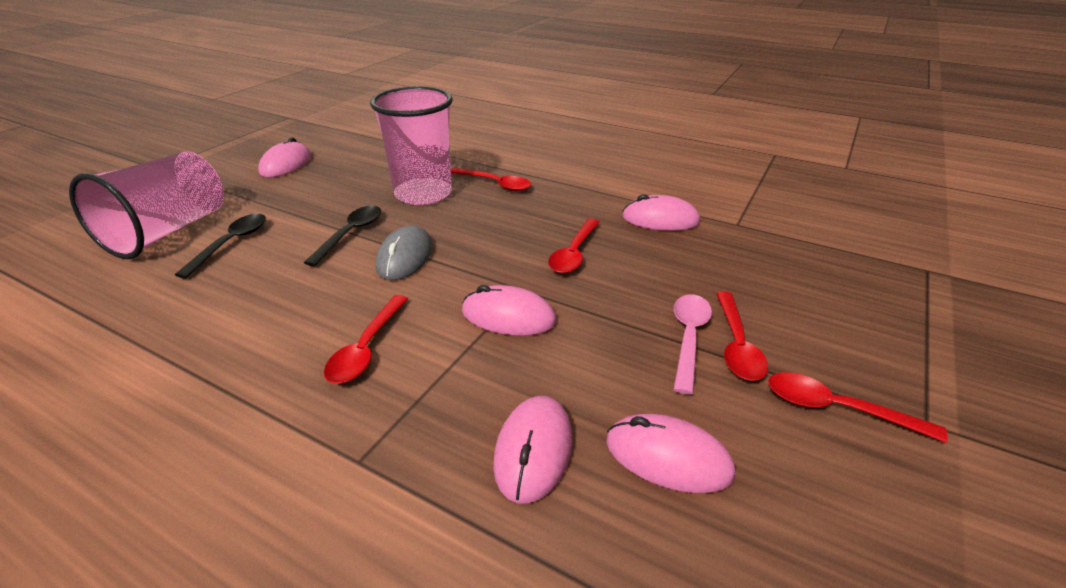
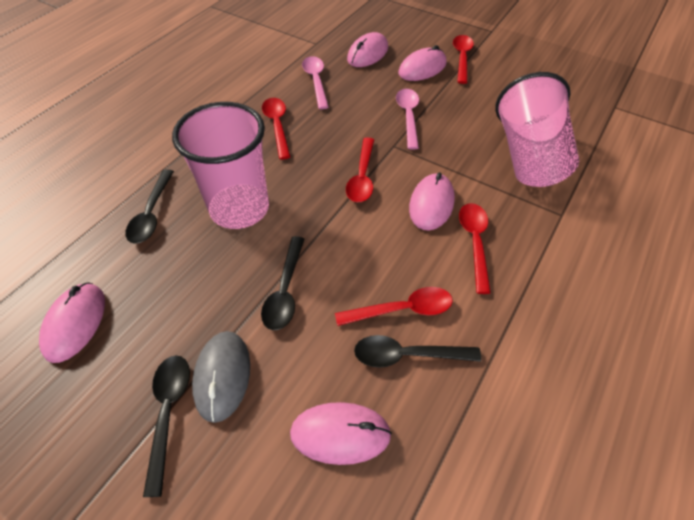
black spoon: [175,214,266,278] [304,206,381,267] = 2 -> [125,169,174,244] [143,355,190,497] [261,236,304,330] [354,335,481,368] = 4
pink spoon: [674,294,712,395] = 1 -> [302,56,329,109] [396,89,419,150] = 2

